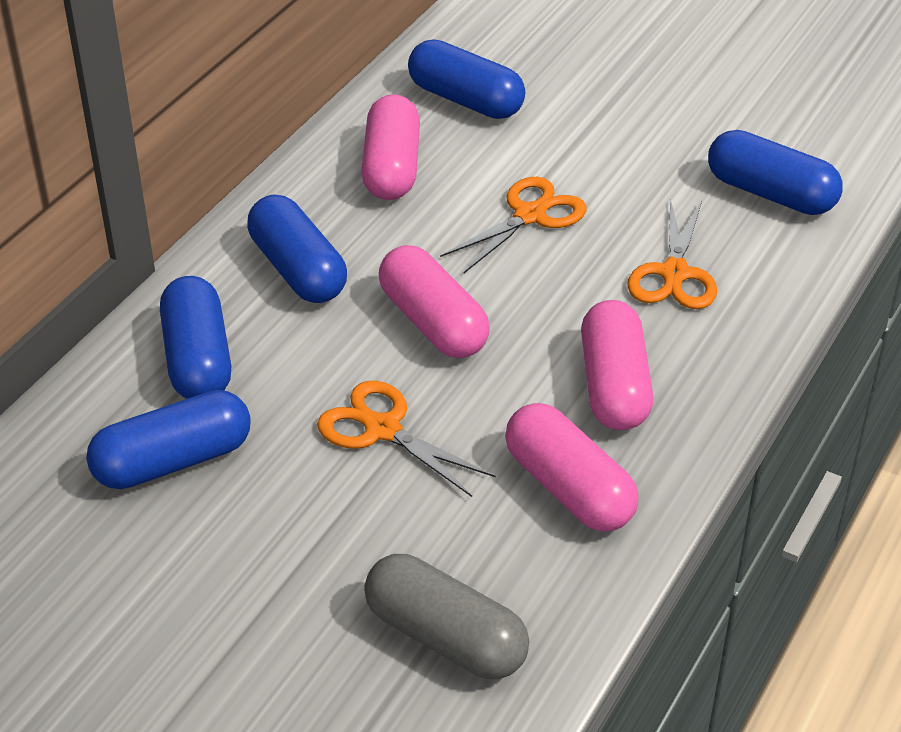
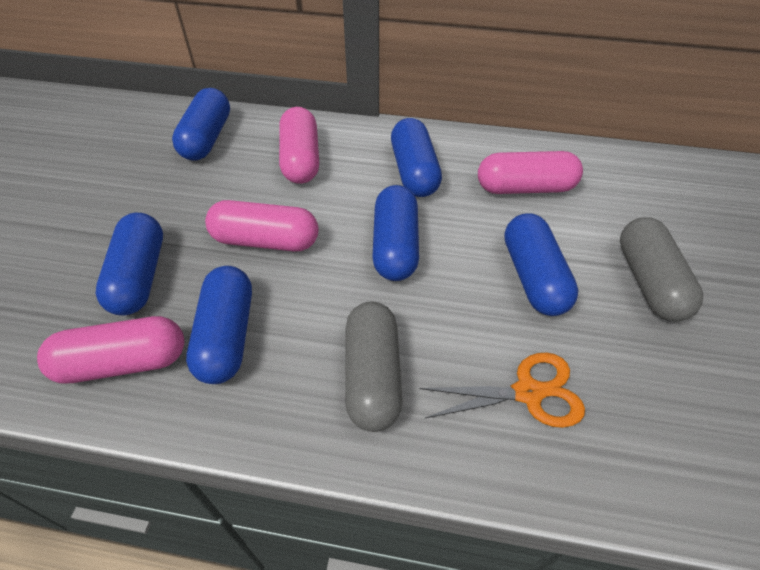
blue capsule: [86,390,251,489] [160,276,231,399] [247,195,347,303] [408,40,525,119] [708,130,843,215] = 5 -> [96,213,163,316] [172,88,230,161] [186,266,252,384] [372,185,419,281] [391,118,442,197] [504,213,578,316] = 6
grey capsule: [364,554,529,679] = 1 -> [345,301,403,432] [620,217,703,322] = 2
orange scissors: [317,381,496,497] [440,177,587,273] [627,198,717,309] = 3 -> [420,352,585,428] = 1

